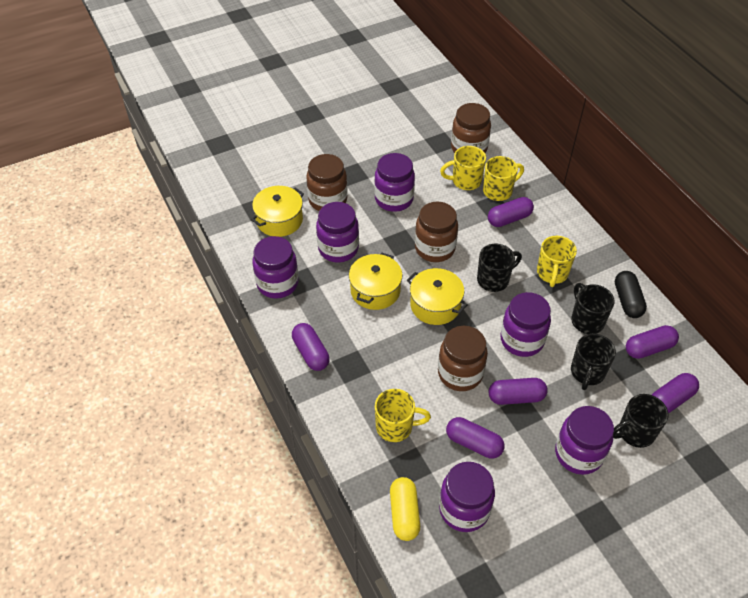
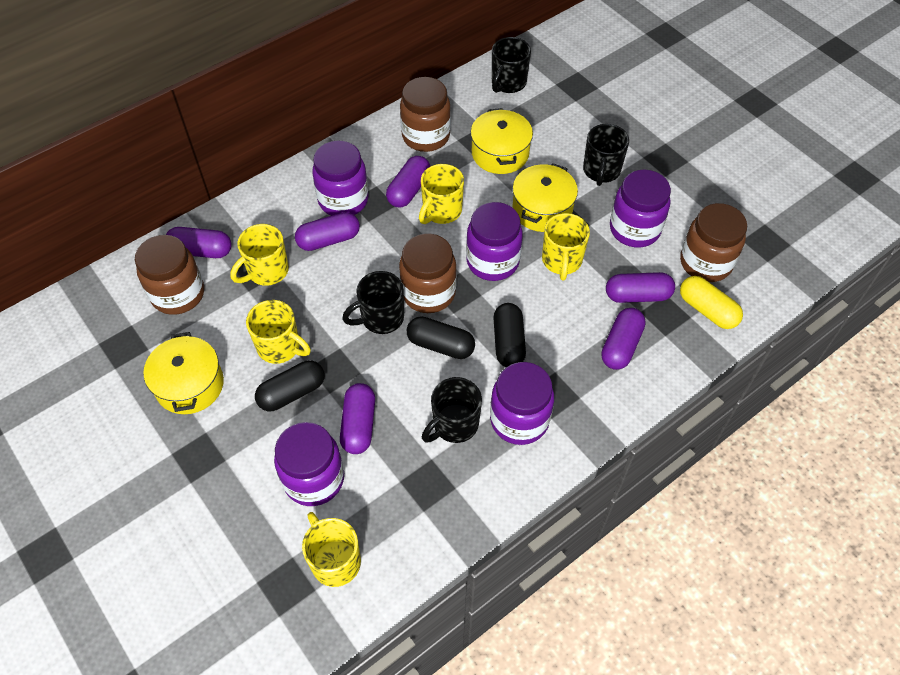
black capsule: [615,271,647,318] = 1 -> [255,360,325,411] [407,316,475,359] [494,303,526,367] = 3
purple jar: [252,236,299,299] [316,202,359,263] [374,153,415,212] [439,462,495,532] [500,292,551,357] [555,406,614,475] = 6 -> [274,422,344,506] [312,140,368,216] [466,202,523,281] [490,362,554,445] [610,170,671,247] = 5
yellow mug: [375,389,431,442] [440,146,486,190] [483,156,524,201] [537,236,577,287] = 4 -> [231,224,289,286] [246,300,311,364] [302,512,361,587] [419,164,464,224] [542,213,590,281] = 5

